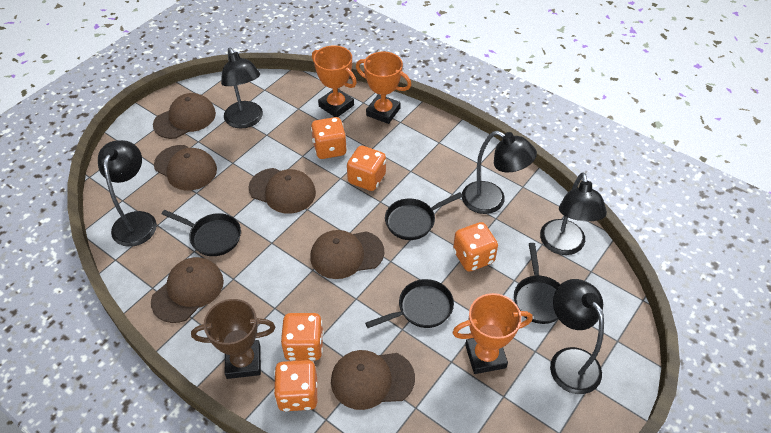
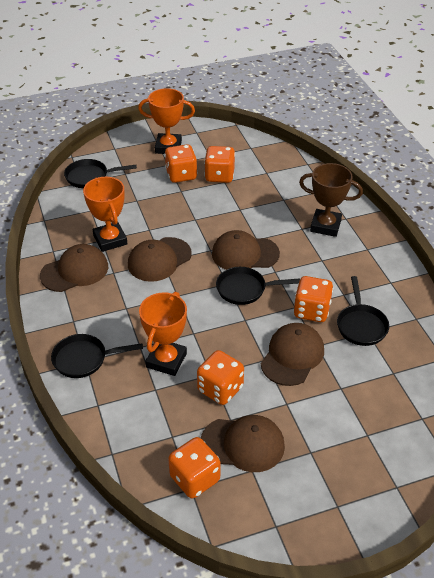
black lamp: [98,140,157,247] [221,47,263,128] [462,131,537,214] [540,172,607,255] [550,279,604,394] = 5 -> none = 0
brown cap: [151,257,224,323] [153,93,216,139] [154,145,217,191] [248,168,316,214] [310,230,384,279] [331,350,415,410] = 6 -> [40,244,108,292] [128,237,192,282] [201,415,285,472] [212,230,280,270] [261,323,324,386] = 5

